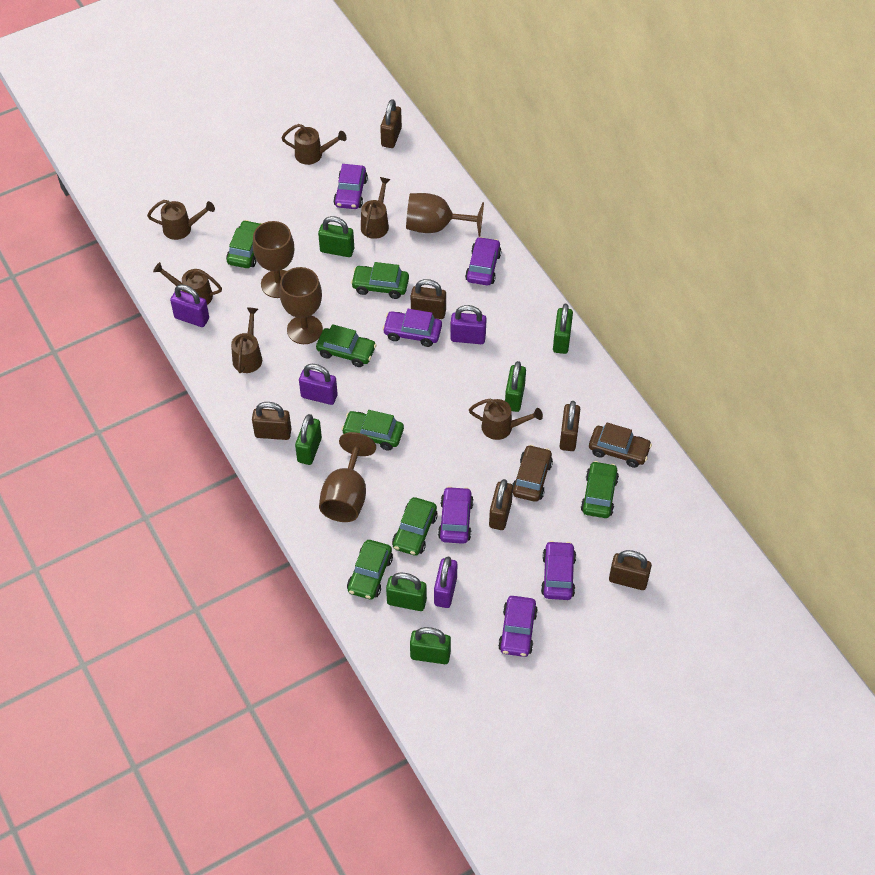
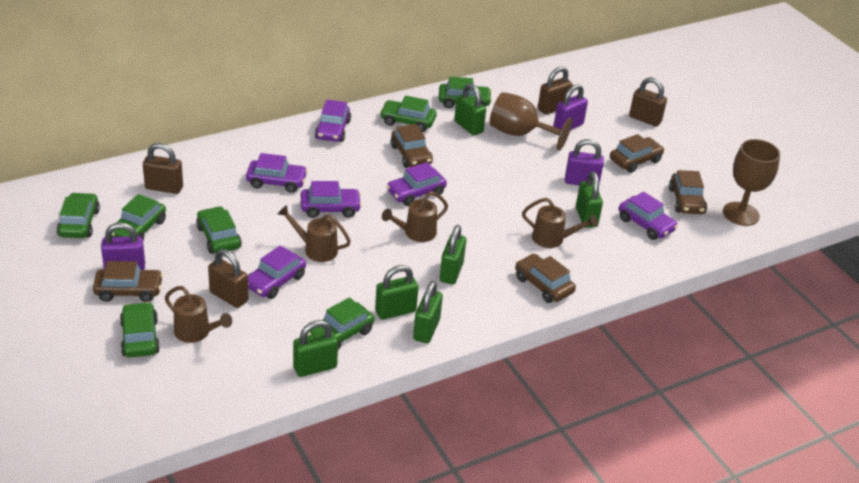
brown car: [512,445,553,502] [589,423,652,468] = 2 -> [93,261,163,302] [391,124,433,168] [515,254,576,303] [610,134,664,173] [669,170,707,214] = 5
brown goblet: [253,221,294,298] [279,267,323,344] [319,432,376,522] [406,193,484,237] = 4 -> [490,92,572,151] [723,139,780,226] = 2
brown padlock: [252,402,291,440] [380,99,402,148] [411,279,446,319] [489,479,513,530] [560,401,580,451] [609,550,652,590] = 6 -> [143,143,183,194] [208,249,248,308] [538,67,573,115] [629,77,667,127] = 4
brown watering can: [147,200,215,240] [153,262,222,305] [231,307,262,373] [281,124,347,165] [361,177,391,239] [469,399,543,440] = 6 -> [165,286,232,343] [278,205,351,262] [382,191,448,242] [522,198,598,248] = 4
purple padlock: [170,284,209,327] [299,364,338,405] [434,557,457,608] [450,305,487,344] = 4 -> [101,222,145,270] [553,84,588,130] [565,139,604,186] = 3

